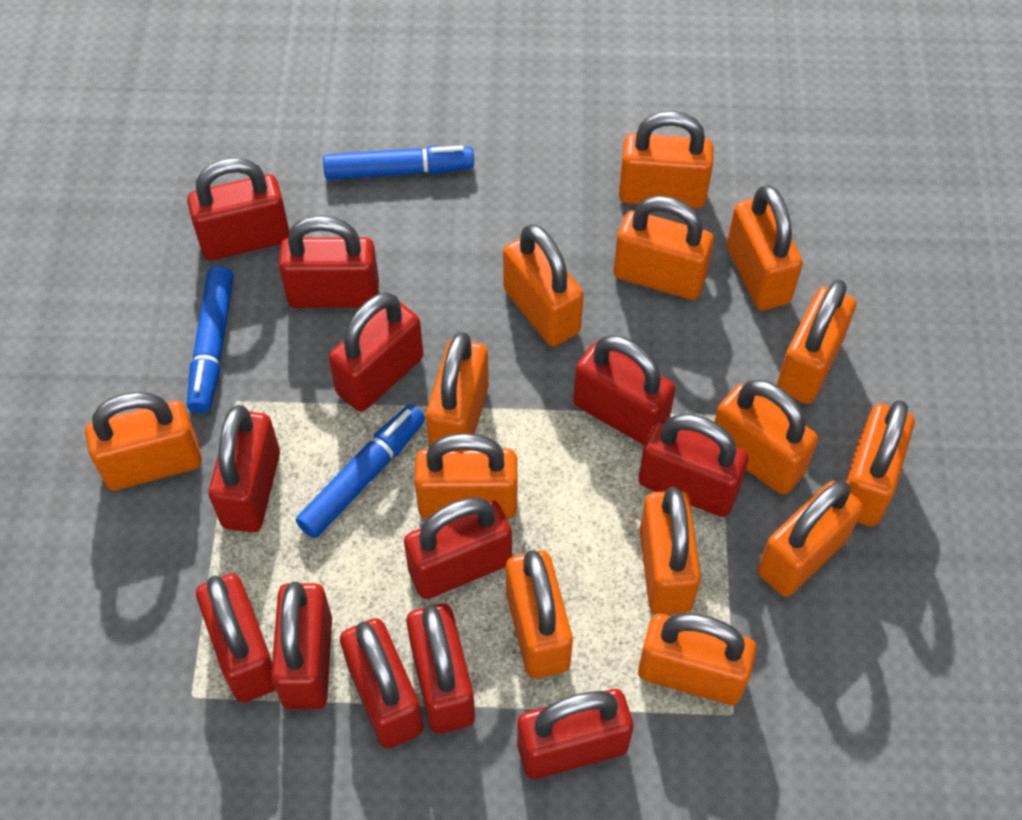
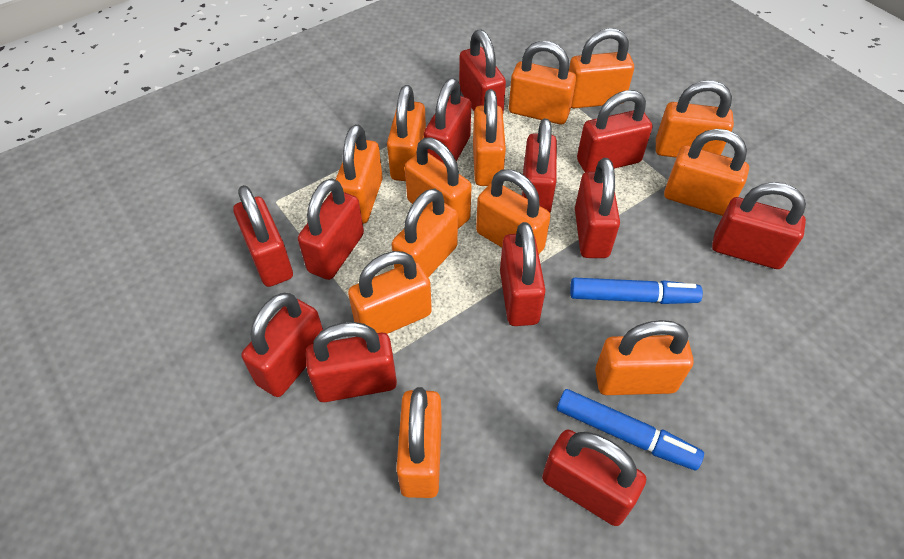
blue marker: [187,266,234,413] [296,404,425,538] [323,145,474,180] = 3 -> [557,389,704,470] [570,278,703,304] = 2
orange padlock: [85,392,202,490] [415,433,517,519] [426,332,489,446] [503,224,584,346] [506,550,573,678] [614,196,714,300] [619,111,714,208] [638,613,757,705] [640,487,701,614] [714,379,818,494] [727,185,803,310] [758,481,863,597] [777,280,856,404] [845,400,915,526] = 14 -> [336,124,383,224] [348,251,432,334] [387,85,426,181] [392,189,458,277] [396,387,442,498] [405,137,472,229] [473,89,506,186] [476,169,551,254] [509,41,576,124] [569,28,634,108] [595,320,694,395] [656,80,734,158] [664,129,749,216] = 13

